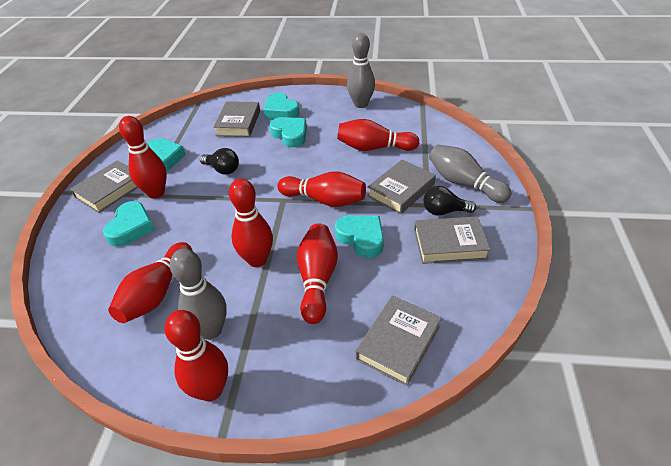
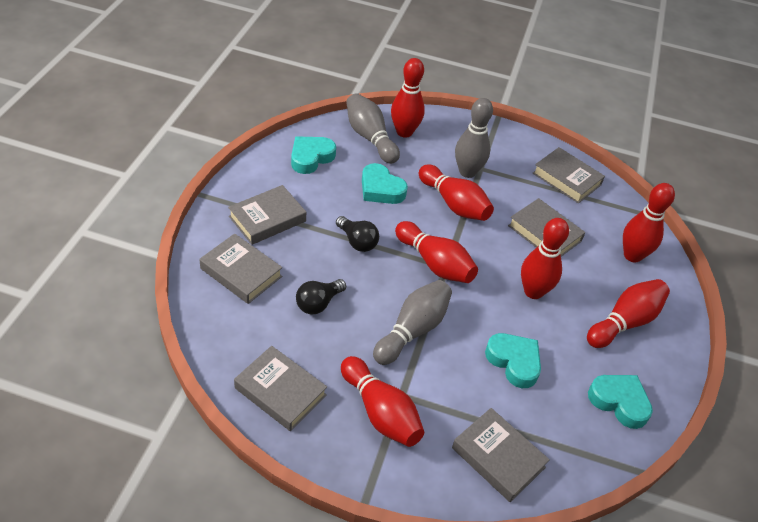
grey book: [70,160,138,213] [213,101,260,137] [356,296,442,386] [367,159,436,214] [414,216,491,264] = 5 -> [199,233,282,304] [228,185,306,245] [234,346,327,431] [452,408,550,502] [508,198,585,257] [533,147,605,204] = 6
turquoise heart: [103,201,155,247] [147,138,186,171] [263,92,299,119] [270,117,307,147] [335,215,384,258] = 5 -> [291,137,336,174] [362,163,408,204] [485,333,541,388] [588,375,653,429] = 4

